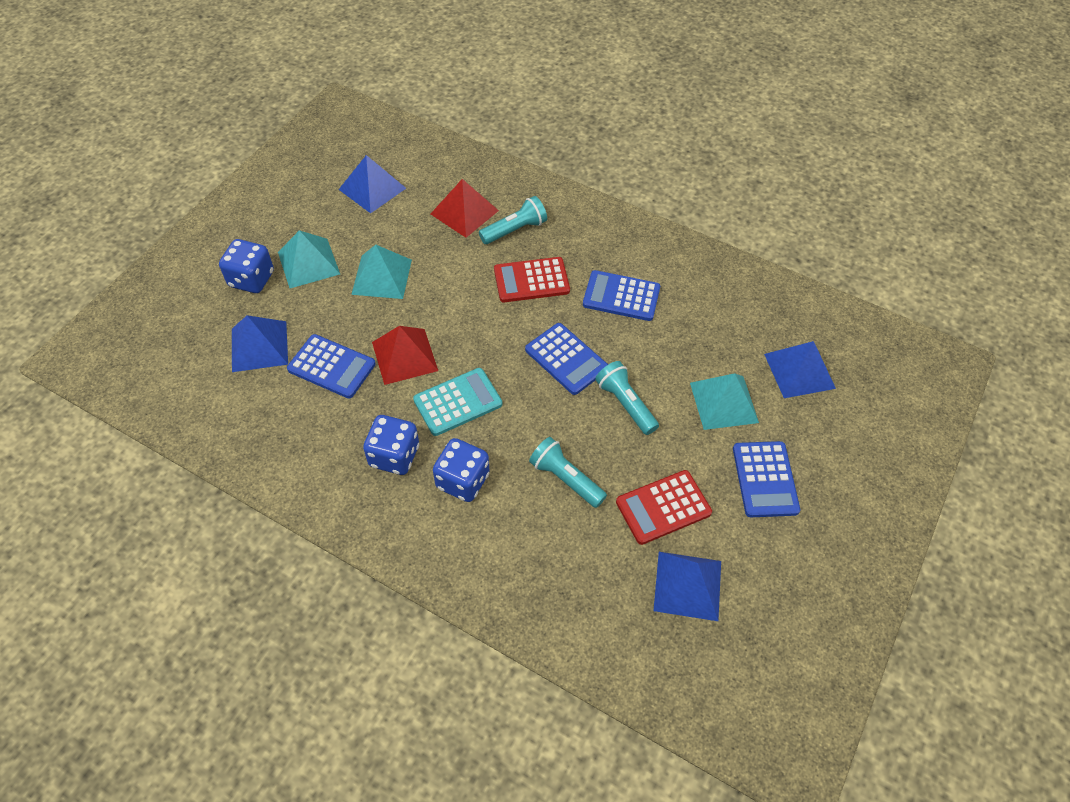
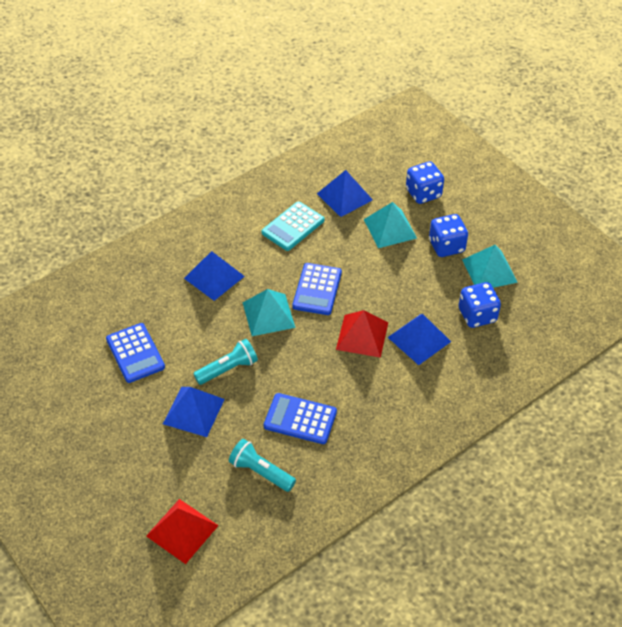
blue calculator: [287,334,376,399] [525,323,608,395] [583,270,660,321] [733,441,800,517] = 4 -> [106,323,165,383] [264,393,337,444] [292,263,342,315] = 3
red calculator: [494,257,570,302] [616,470,712,545] = 2 -> none = 0
turquoise flashlight: [479,196,547,244] [529,437,607,508] [595,361,659,435] = 3 -> [193,339,258,385] [229,439,296,492] = 2

